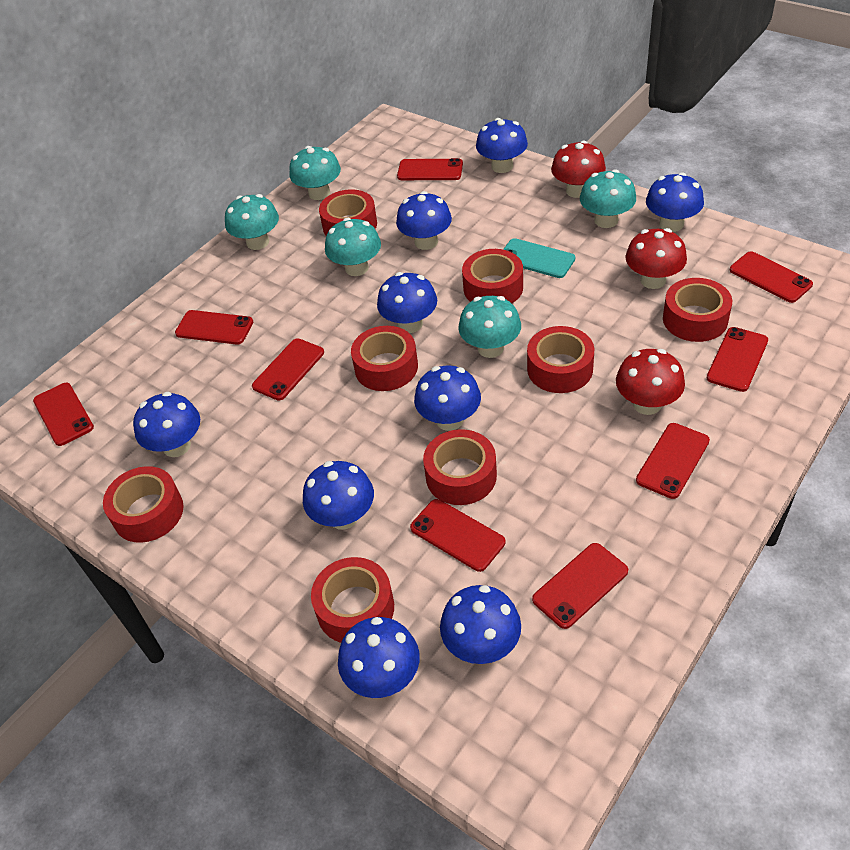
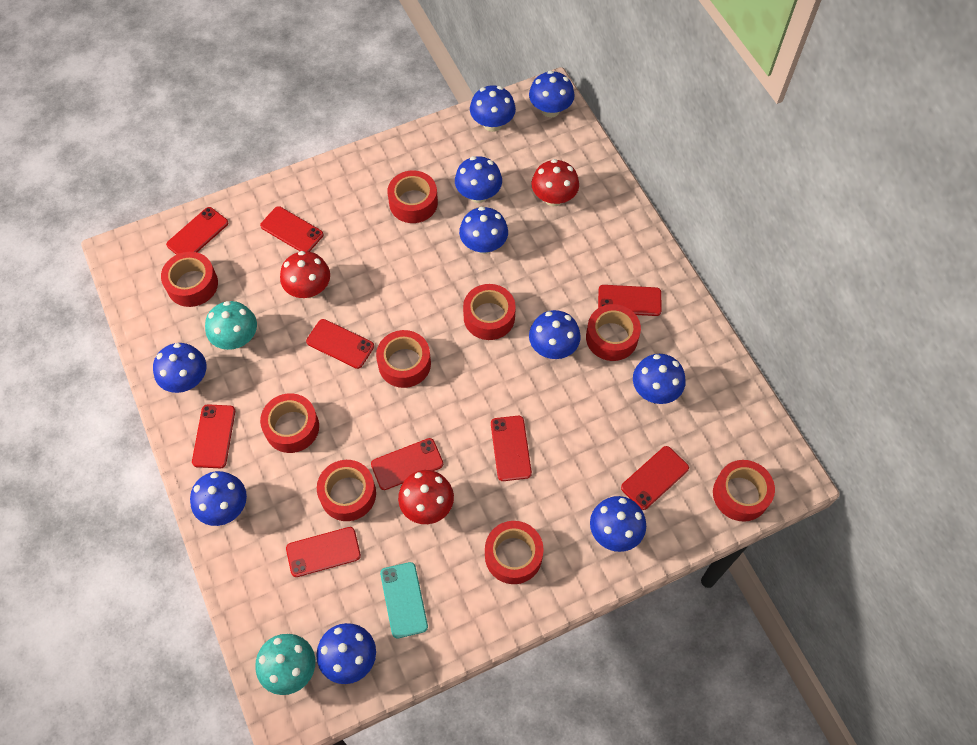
blue mushroom: [133,392,200,457] [303,461,374,530] [338,617,420,698] [377,272,437,333] [396,191,452,250] [414,365,481,431] [440,585,521,664] [476,118,528,173] [646,172,704,232] = 9 -> [153,343,206,393] [190,471,247,526] [316,623,376,684] [455,156,502,203] [459,207,508,254] [470,85,516,132] [529,70,575,118] [529,310,581,359] [590,496,646,552] [633,354,686,404] = 10
red tape: [103,466,184,543] [311,557,394,643] [319,189,377,235] [351,326,418,391] [423,429,497,505] [462,249,523,303] [527,326,594,393] [663,278,732,342] = 8 -> [161,252,218,307] [260,393,319,453] [317,460,376,521] [376,330,431,388] [387,171,438,223] [463,284,516,340] [485,521,544,584] [586,304,641,361] [713,460,775,522] = 9
turquoise mushroom: [225,194,279,250] [290,146,341,200] [325,218,381,276] [458,296,521,358] [580,169,636,228] = 5 -> [205,301,257,350] [255,634,315,695] = 2

